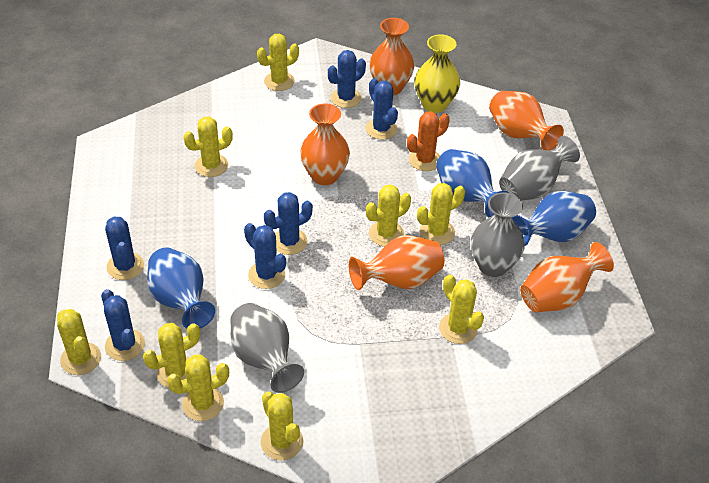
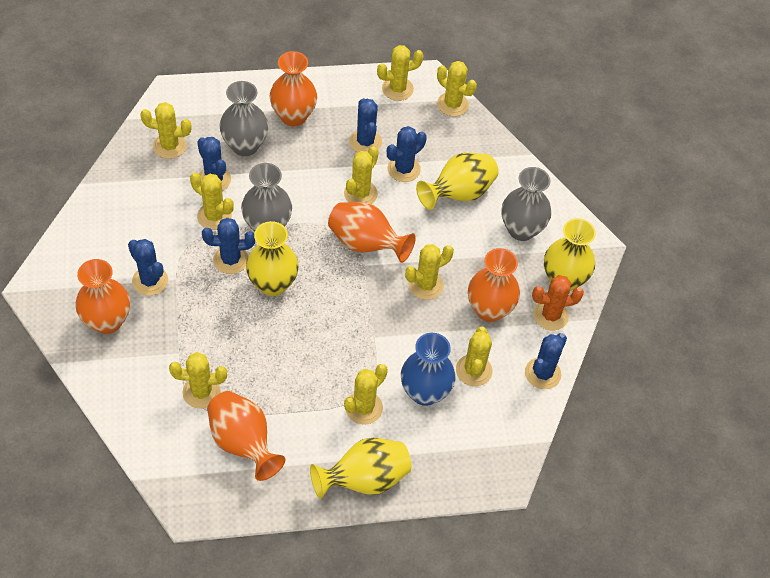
blue vase: [147,248,215,328] [436,149,509,218] [512,191,596,246] = 3 -> [401,333,455,406] = 1
yellow vase: [414,34,460,113] = 1 -> [246,221,299,296] [310,438,411,499] [416,153,499,210] [544,218,596,291] = 4

